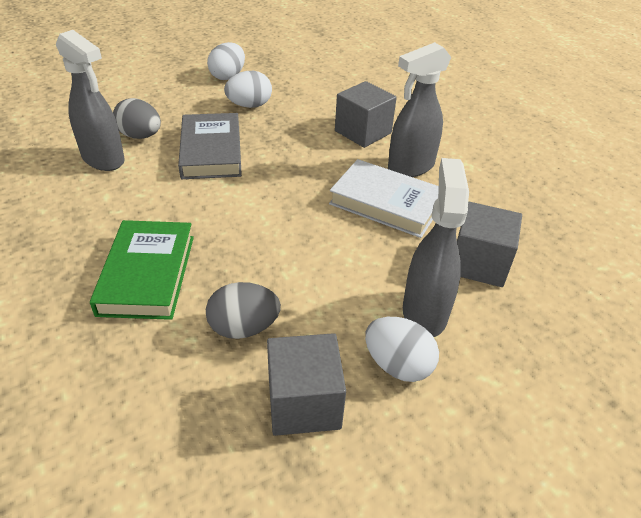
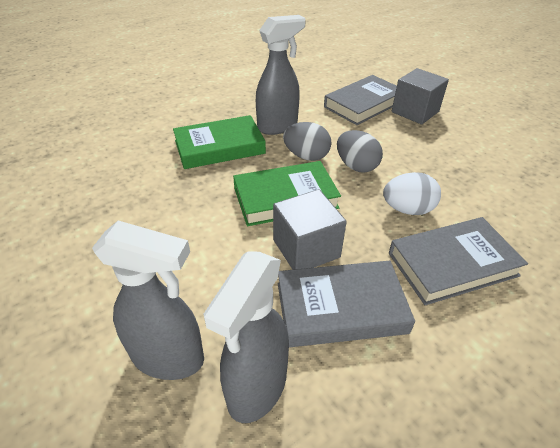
green book: [90,220,194,320] = 1 -> [173,115,266,169] [233,161,341,226] = 2
grey book: [178,113,242,179] = 1 -> [278,261,415,347] [324,75,397,125] [389,217,528,305] = 3
grey cube: [267,333,346,436] [335,81,397,148] [457,202,522,287] = 3 -> [273,189,347,270] [392,68,449,124] = 2
white book: [329,159,439,238] = 1 -> none = 0
white egg: [207,42,245,80] [224,71,272,108] [365,317,439,382] = 3 -> [383,172,441,215] = 1

